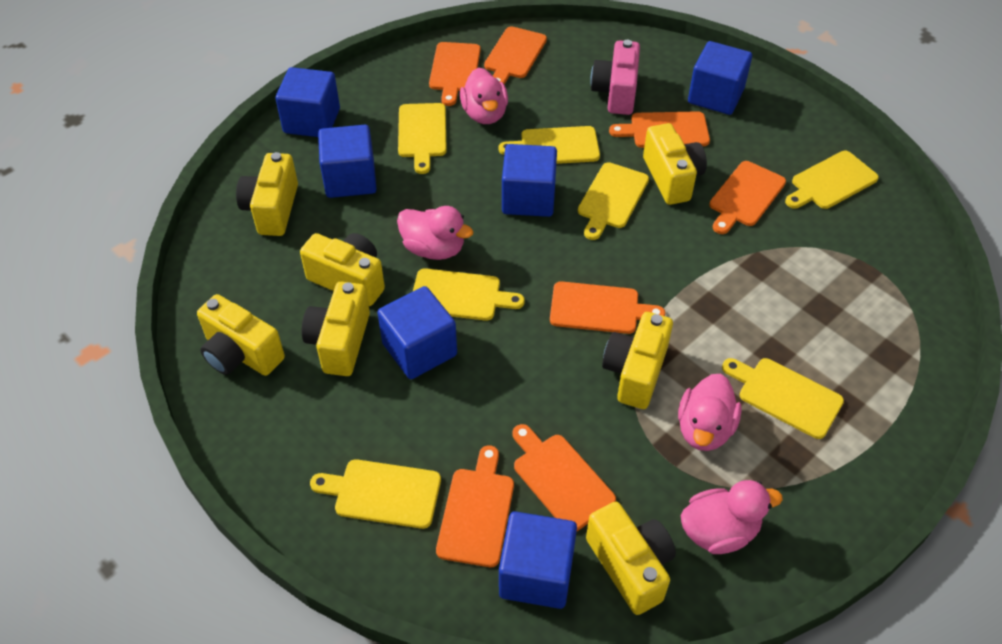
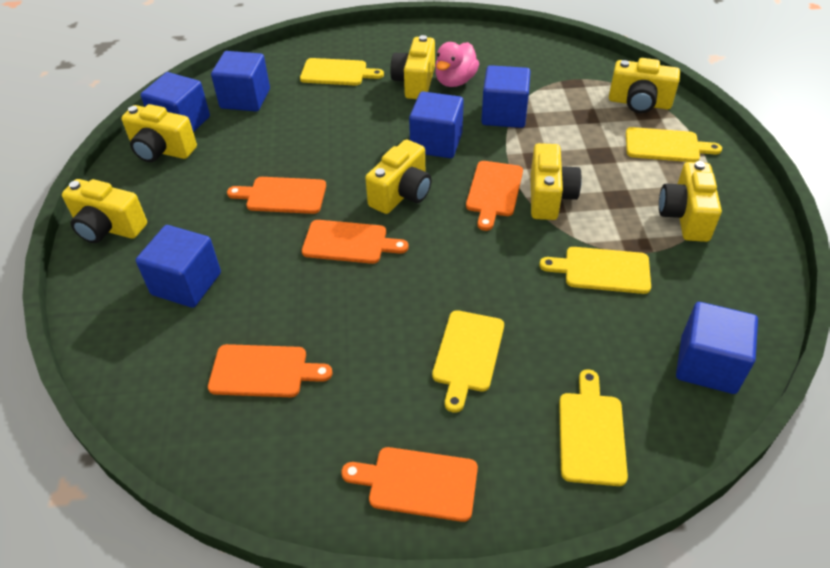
orange cutting board: [429,42,481,106] [436,445,514,567] [484,26,547,85] [512,424,616,531] [550,281,665,334] [609,111,710,148] [709,161,786,234] = 7 -> [208,344,333,397] [227,177,326,214] [302,220,409,264] [341,447,478,522] [466,161,523,231] = 5
pink camera: [590,40,640,115] = 1 -> none = 0
pink duck: [397,206,474,260] [460,67,508,124] [678,374,742,451] [681,480,783,554] = 4 -> [435,42,479,87] = 1
yellow cutting board: [310,459,441,529] [398,103,447,174] [413,268,525,321] [498,126,600,164] [578,162,649,240] [722,358,844,439] [785,151,879,209] = 7 -> [300,58,384,85] [432,310,504,413] [539,247,651,294] [559,369,628,486] [626,127,722,162] = 5

